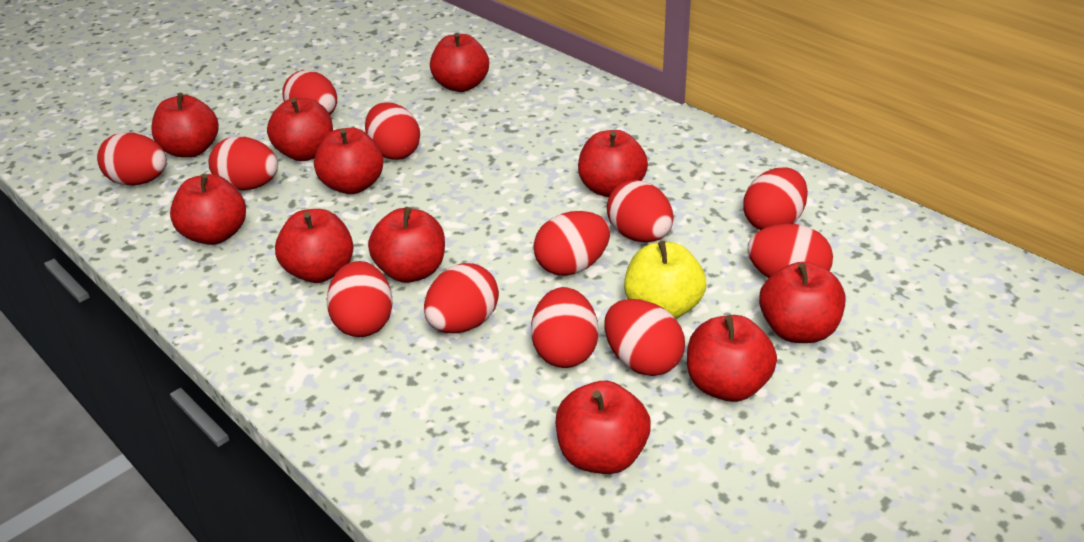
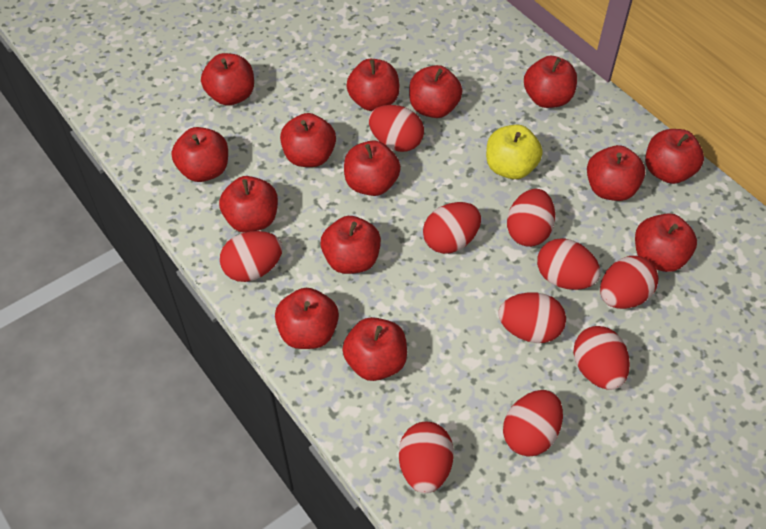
red apple: [151,93,219,158] [170,174,246,245] [267,98,333,161] [275,209,353,283] [314,128,383,194] [368,207,445,283] [430,33,489,92] [556,381,651,474] [578,130,648,197] [687,315,777,402] [759,262,845,343] = 11 -> [171,127,228,182] [201,53,254,105] [219,176,278,233] [275,288,339,349] [280,113,336,167] [321,216,381,274] [342,317,407,381] [344,140,401,196] [346,59,400,111] [409,65,462,118] [524,56,577,108] [587,145,645,201] [635,213,697,272] [645,129,704,184] = 14
red egg: [97,132,167,186] [209,136,278,191] [283,70,337,114] [327,261,393,337] [365,102,420,160] [424,263,499,333] [531,287,599,368] [534,211,610,276] [604,299,685,376] [607,180,673,242] [743,167,808,230] [748,224,833,278] = 12 -> [220,231,283,282] [369,105,424,152] [399,422,454,493] [423,202,481,254] [499,292,566,343] [503,390,563,456] [507,189,555,247] [537,238,601,290] [573,326,630,390] [600,256,658,309] = 10

